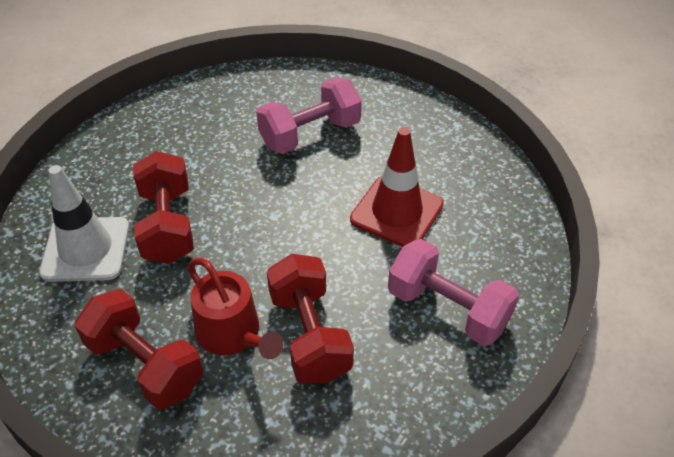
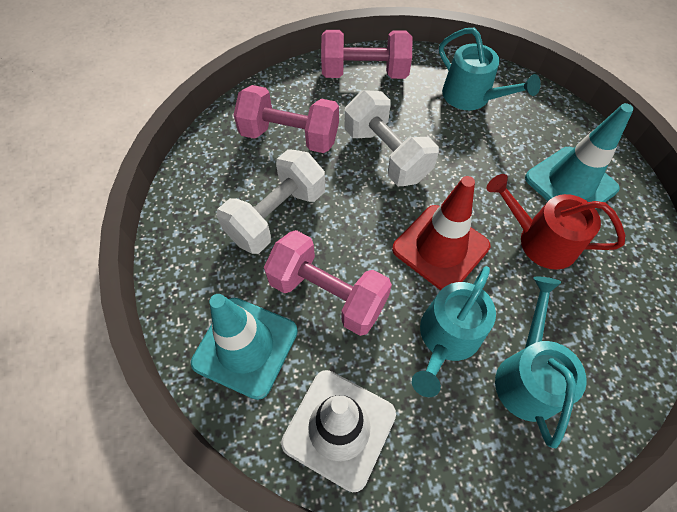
pink dumbbell: [256,77,362,154] [388,239,519,346] = 2 -> [234,85,339,153] [264,230,392,336] [321,30,413,79] = 3
red dumbbell: [75,289,203,410] [133,151,194,264] [267,254,354,384] = 3 -> none = 0
turquoise traffic cone: none = 0 -> [191,294,298,400] [525,103,634,209] = 2
turquoise watering can: none = 0 -> [412,266,496,397] [439,28,541,110] [495,277,587,448] = 3
white dumbbell: none = 0 -> [216,149,325,254] [344,90,439,186] = 2

